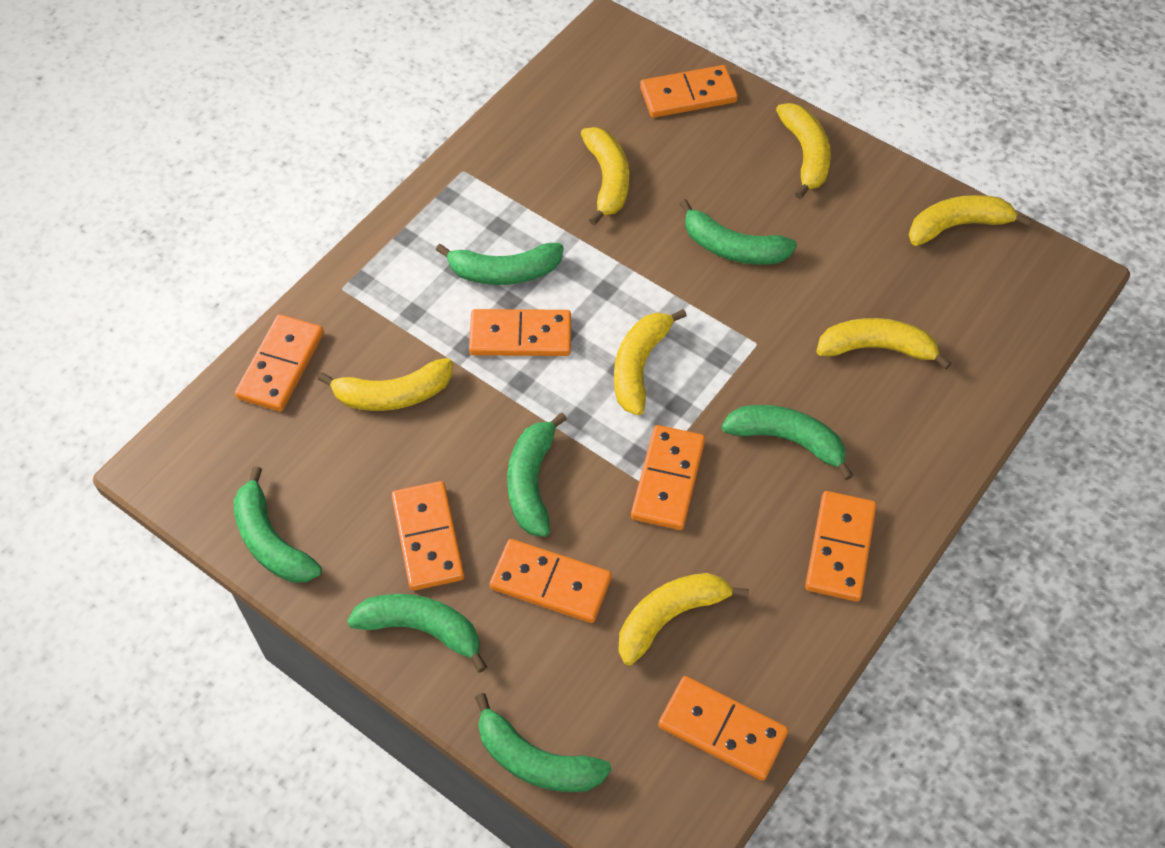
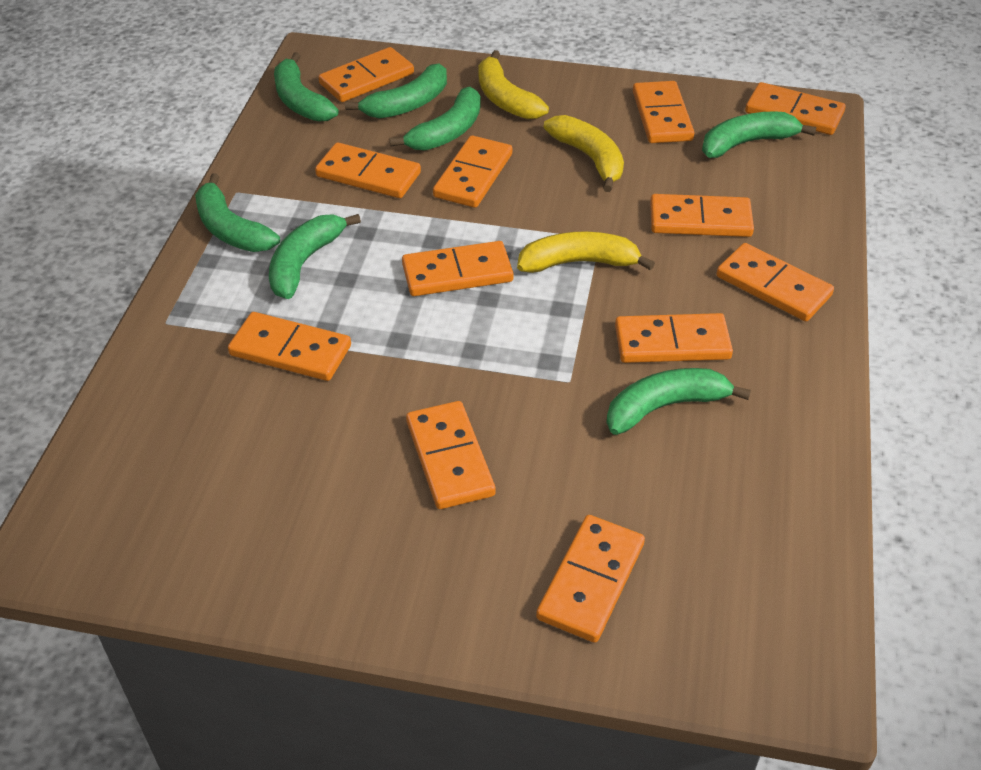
orange domino: [235,314,324,412] [392,481,464,591] [469,309,571,356] [490,539,612,623] [631,425,705,530] [640,65,738,118] [658,676,789,781] [805,491,877,601] = 8 -> [228,312,351,381] [315,142,421,198] [319,47,414,102] [402,241,514,296] [406,401,495,509] [433,135,512,208] [536,515,645,643] [615,313,733,363] [633,81,694,143] [650,194,754,237] [716,243,834,321] [745,82,846,135] = 12
yellow banana: [318,358,453,411] [581,127,629,225] [614,309,687,415] [618,573,749,665] [776,103,831,199] [816,318,952,369] [909,195,1031,246] = 7 -> [478,50,549,119] [517,231,655,273] [544,115,624,192] = 3

